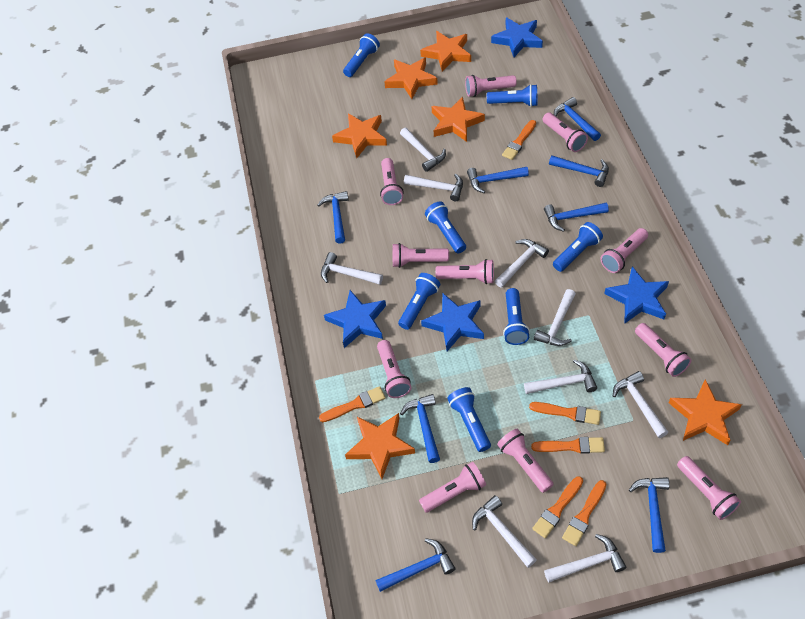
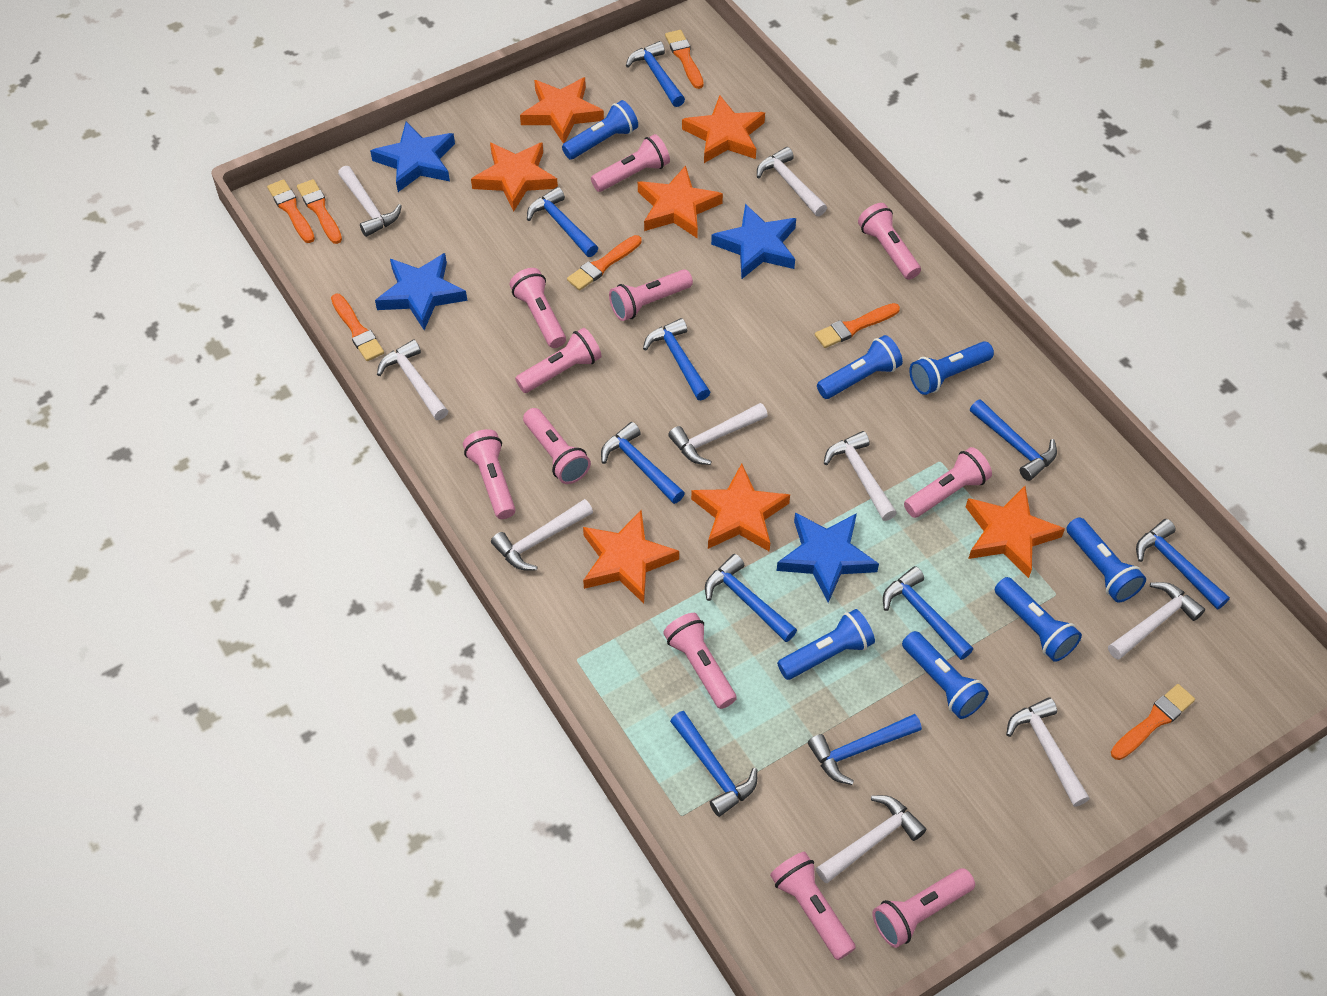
blue hammer: [317,191,349,244] [375,538,456,592] [400,394,440,463] [467,167,529,193] [544,203,609,232] [549,156,609,187] [554,97,601,141] [629,477,670,553] = 8 -> [527,187,598,257] [601,422,685,504] [626,41,685,107] [643,318,711,400] [670,711,757,817] [705,554,797,642] [808,714,922,785] [883,566,973,660] [970,399,1057,481] [1136,519,1230,610] = 10
orange brush: [319,386,386,422] [502,120,536,160] [529,402,601,425] [531,437,605,454] [532,476,583,538] [562,480,606,546] = 6 -> [267,179,315,243] [297,179,342,244] [331,294,384,361] [567,235,642,291] [665,30,704,89] [815,303,900,348] [1111,684,1195,760] = 7
orange star: [332,113,387,158] [345,413,415,479] [384,57,438,99] [420,31,471,72] [432,96,485,142] [669,379,742,445] = 6 -> [471,142,558,211] [520,77,604,143] [583,510,679,604] [638,165,723,238] [682,95,765,163] [691,463,790,552] [966,486,1065,578] = 7

